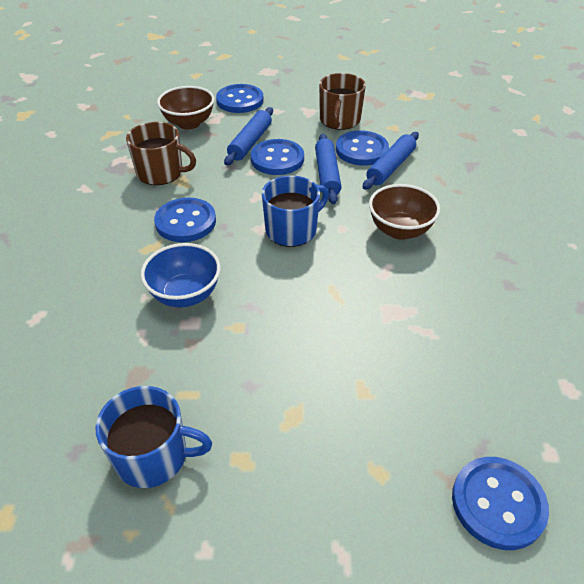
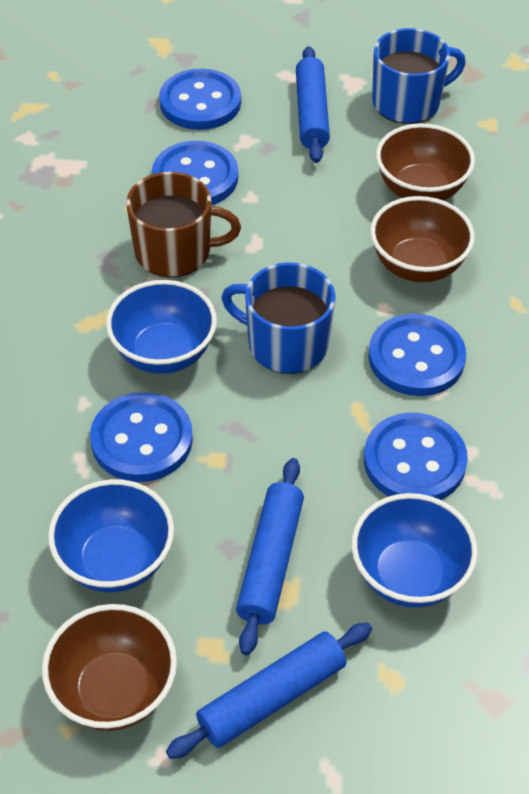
blue bowl: [141,243,221,307] = 1 -> [48,479,174,592] [106,280,217,374] [351,493,478,608] = 3
brown bowl: [157,86,214,130] [369,184,440,240] = 2 -> [42,604,177,731] [370,196,475,282] [376,123,475,200] = 3
brown mug: [126,122,196,185] [319,73,366,130] = 2 -> [126,172,241,277] = 1

